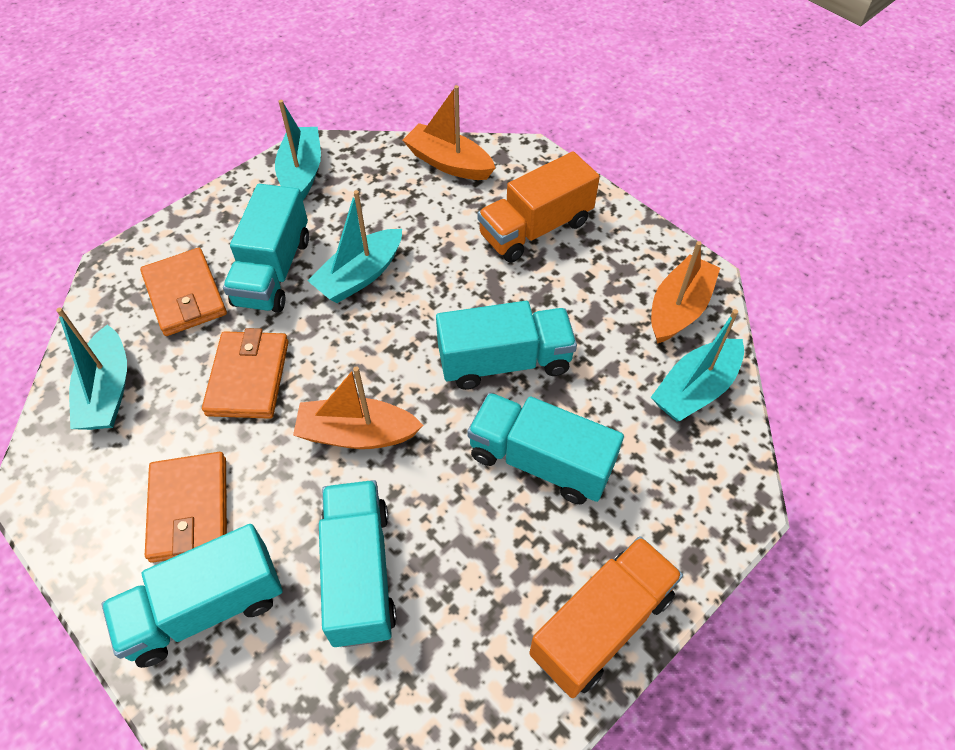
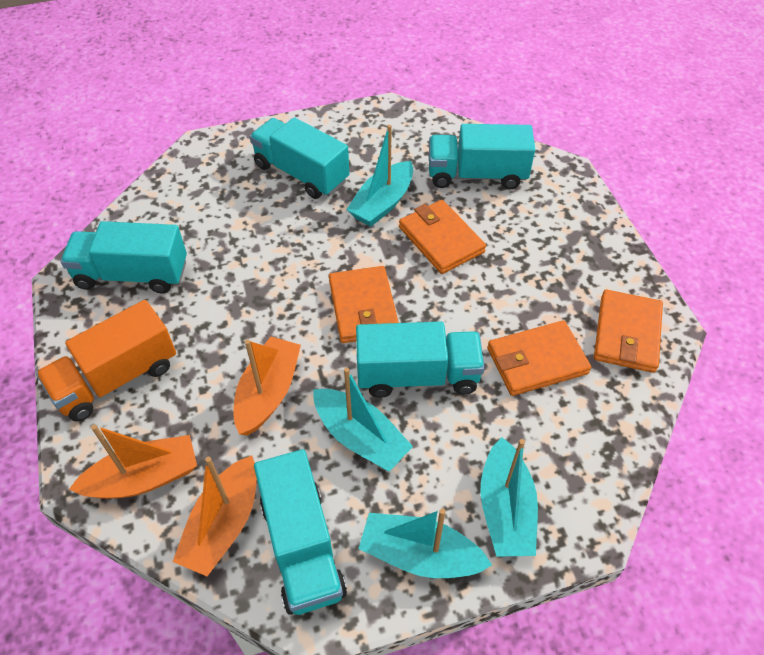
orange truck: [478,151,600,262] [529,536,683,698] = 2 -> [36,300,176,422] = 1
orange wallet: [140,248,227,336] [145,452,227,563] [202,328,289,419] = 3 -> [329,266,399,343] [399,200,486,274] [487,320,591,396] [594,290,663,373] = 4

